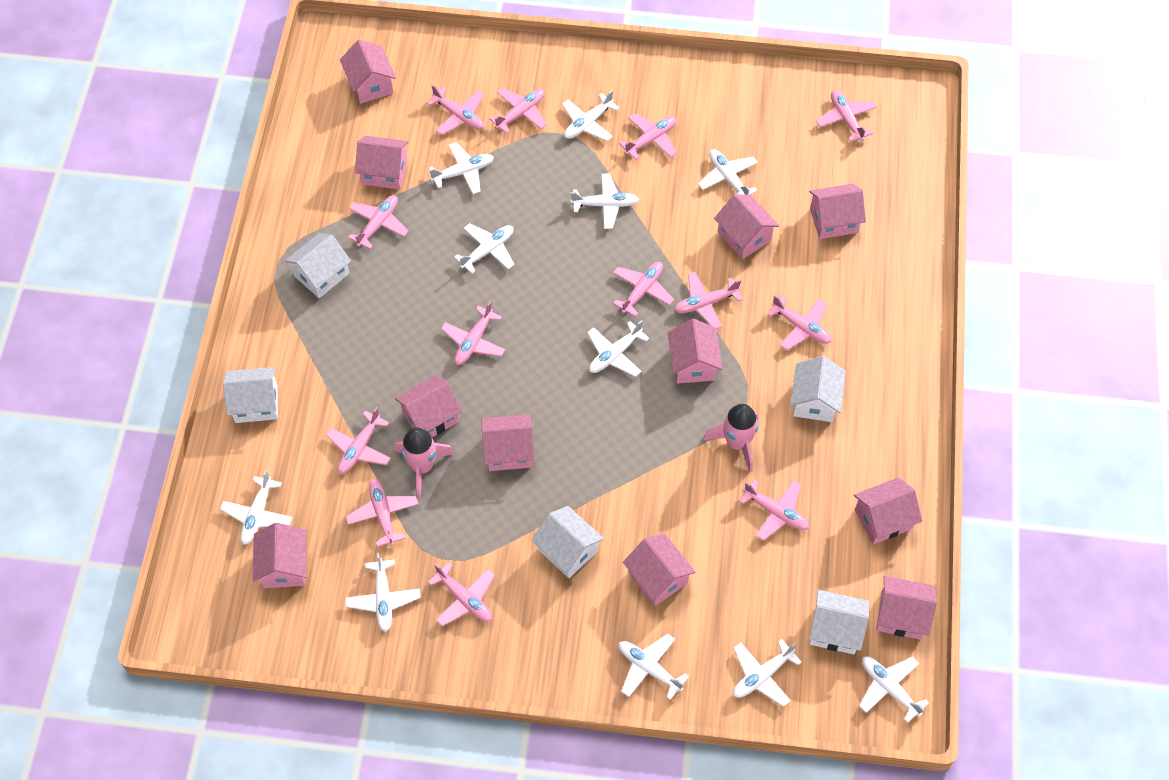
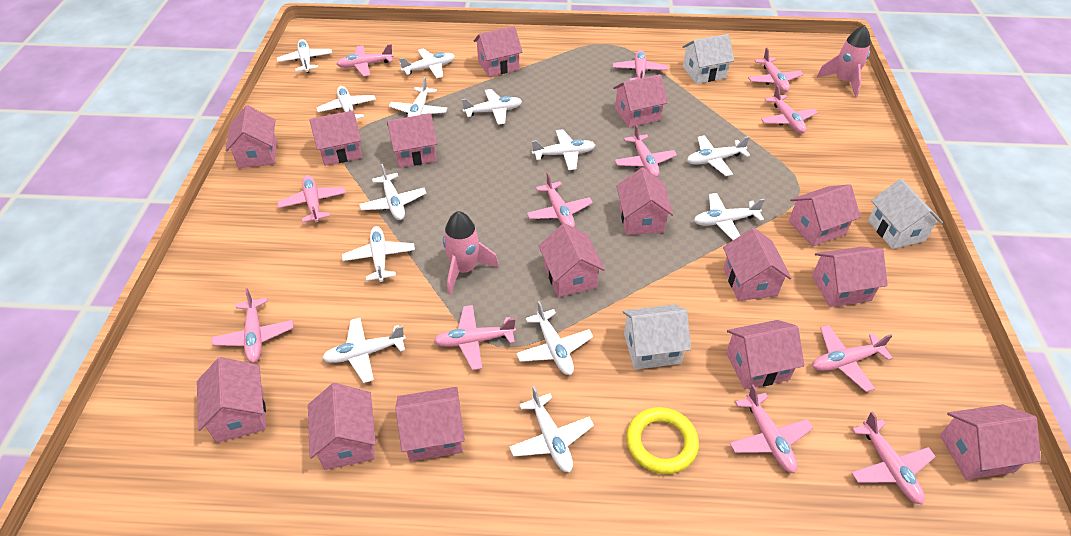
pink house: [253,523,307,588] [340,40,396,104] [355,136,409,189] [395,375,462,437] [481,414,535,471] [623,534,695,606] [668,319,723,384] [714,194,779,259] [809,183,866,239] [854,478,922,544] [876,576,937,640] = 11 -> [197,357,266,443] [225,105,277,168] [308,383,376,470] [309,111,362,166] [387,113,437,168] [395,387,465,462] [474,26,523,77] [539,223,605,297] [613,74,668,127] [617,167,674,235] [723,228,792,301] [726,320,805,389] [789,184,860,246] [812,247,888,307] [940,404,1041,480] = 15
pink plane: [326,407,391,474] [346,479,418,547] [348,195,409,249] [427,85,484,135] [428,562,495,626] [441,301,505,365] [489,88,547,134] [613,262,674,317] [619,113,677,160] [674,272,743,329] [739,479,809,541] [767,295,831,350] [816,90,877,142] = 13 -> [212,288,294,363] [277,175,346,223] [337,44,394,77] [434,305,516,370] [527,172,593,227] [613,50,668,81] [615,124,677,177] [730,384,813,473] [748,47,804,92] [761,85,818,134] [812,325,893,392] [851,411,936,505] = 12
white house: [223,367,278,423] [285,233,351,298] [531,506,604,578] [791,356,846,422] [809,590,869,654] = 5 -> [622,304,691,370] [682,34,734,84] [868,179,943,249] = 3
white plane: [220,470,292,545] [345,553,421,632] [428,142,494,194] [454,223,515,274] [562,90,619,141] [570,173,639,229] [587,320,649,377] [619,634,689,700] [698,149,758,195] [733,639,802,707] [859,656,929,723] = 11 -> [277,39,332,73] [316,86,376,119] [322,318,406,383] [342,226,415,282] [359,164,426,220] [389,77,448,117] [399,48,455,78] [462,89,522,125] [509,386,594,472] [516,301,593,375] [532,129,595,170] [687,135,750,176] [694,193,765,240] = 13
yellow ring: none = 0 -> [626,407,699,474] = 1

